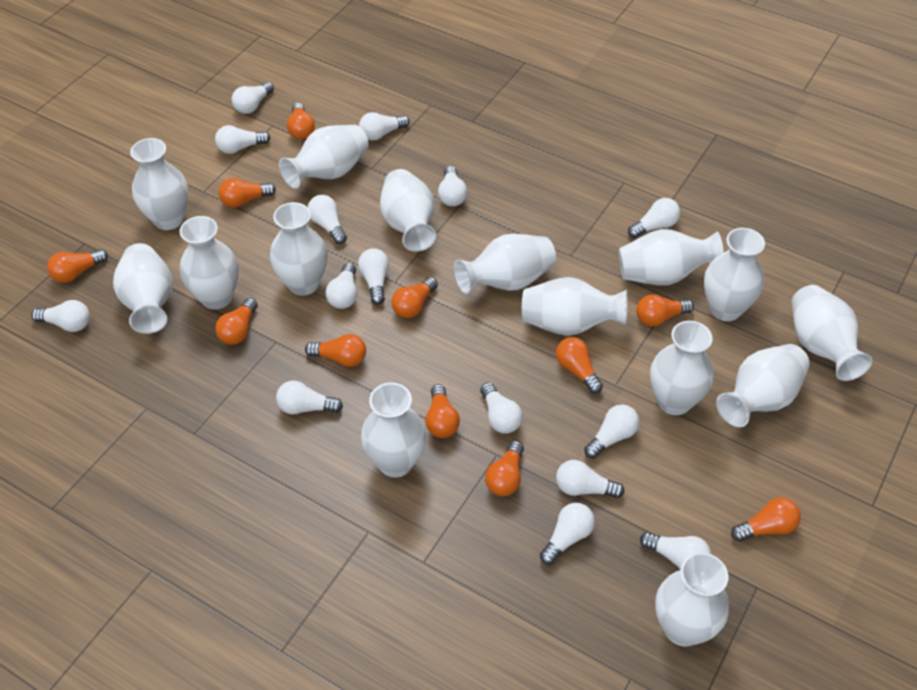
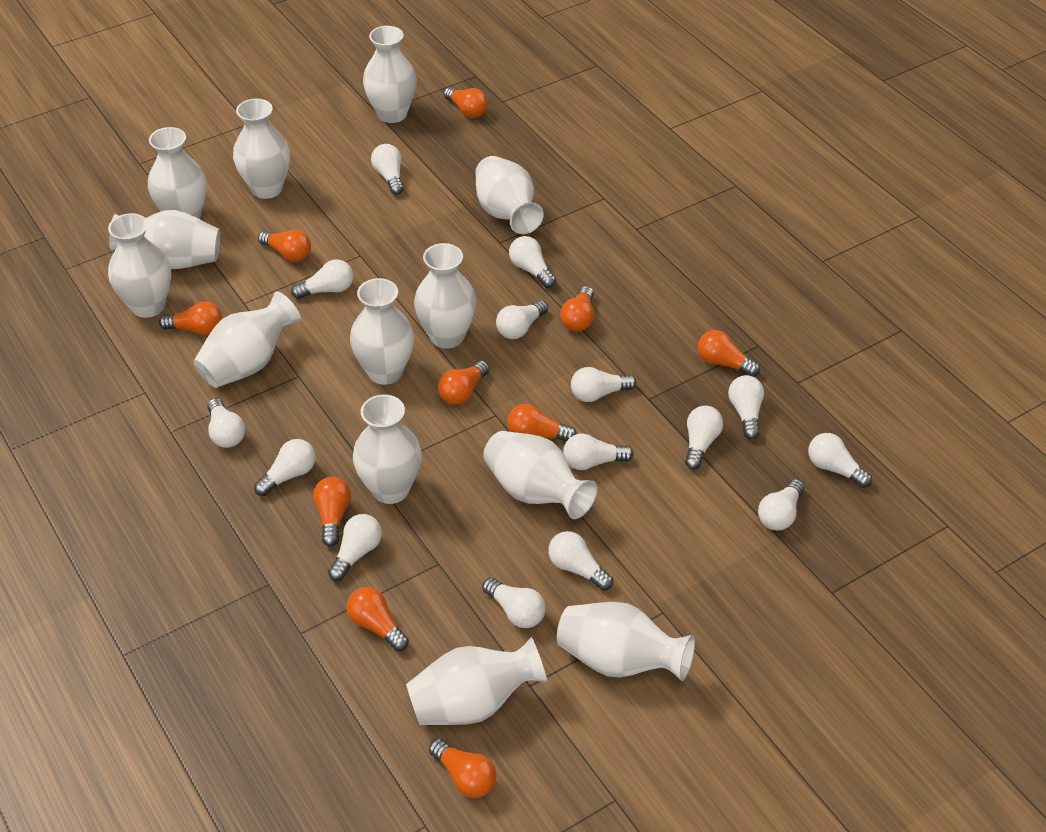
orange light bulb: [47,249,108,283] [215,298,258,345] [218,178,276,208] [287,103,315,139] [305,334,366,367] [391,277,438,318] [425,384,460,438] [485,441,524,496] [556,337,603,394] [636,294,694,326] [731,497,801,542] = 11 -> [159,302,222,335] [258,230,311,262] [313,477,351,547] [346,587,409,651] [429,738,497,798] [438,361,490,405] [444,87,488,118] [507,404,577,441] [560,286,594,331] [698,330,760,377] = 10
white vase: [113,243,173,334] [130,138,188,230] [180,216,239,310] [270,202,328,296] [279,125,369,189] [361,383,426,478] [380,169,436,252] [454,234,556,294] [522,277,627,336] [619,229,724,286] [650,321,714,415] [655,552,729,647] [704,228,765,321] [716,344,810,427] [791,285,872,381] = 15 -> [108,213,171,318] [109,210,220,269] [148,127,207,219] [193,291,301,388] [233,98,290,199] [350,278,414,385] [353,394,422,504] [363,26,417,123] [406,637,547,725] [414,243,477,349] [475,156,544,234] [483,431,597,519] [557,602,695,681] = 13

